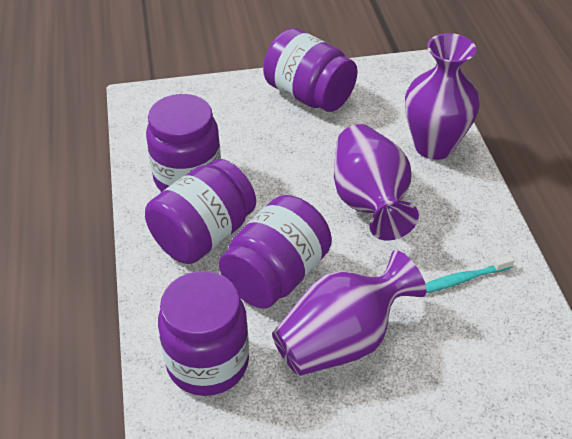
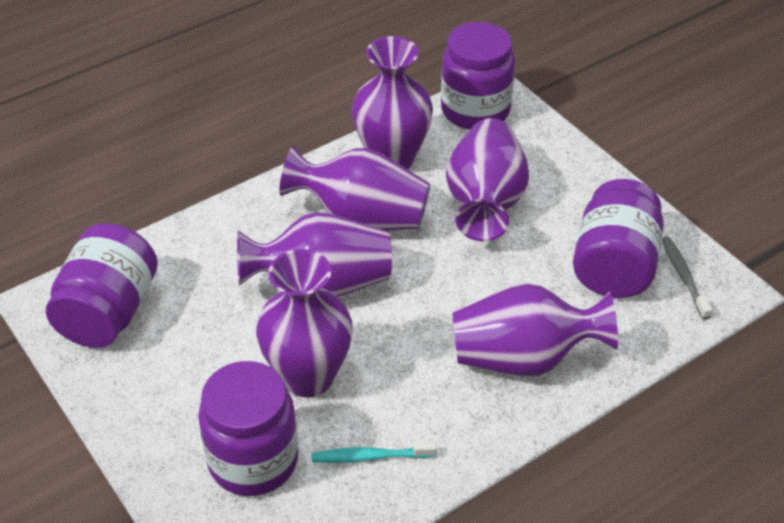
grey toothbrush: none = 0 -> [662,236,713,320] = 1
purple jar: [145,159,256,264] [146,94,221,192] [158,271,249,396] [219,195,332,309] [263,28,358,112] = 5 -> [46,223,158,348] [198,361,298,496] [441,22,515,130] [573,179,664,298] = 4
purple vase: [272,250,426,376] [334,124,419,241] [405,33,480,160] = 3 -> [237,212,392,297] [256,249,353,398] [279,146,430,231] [352,36,433,169] [446,118,529,242] [452,283,618,376] = 6

